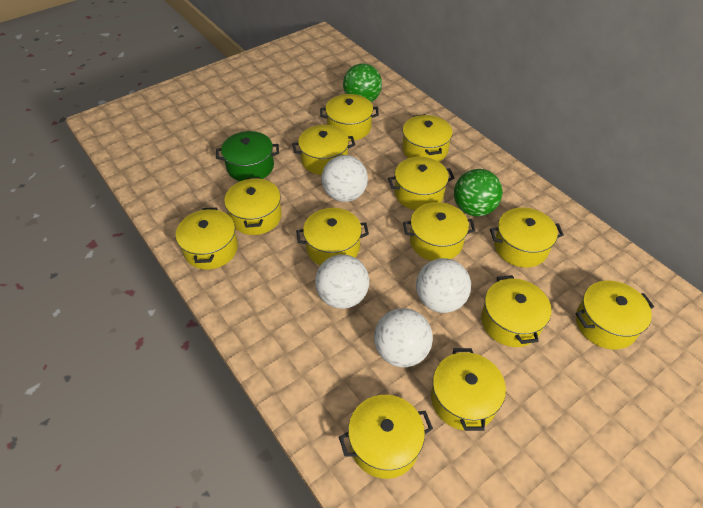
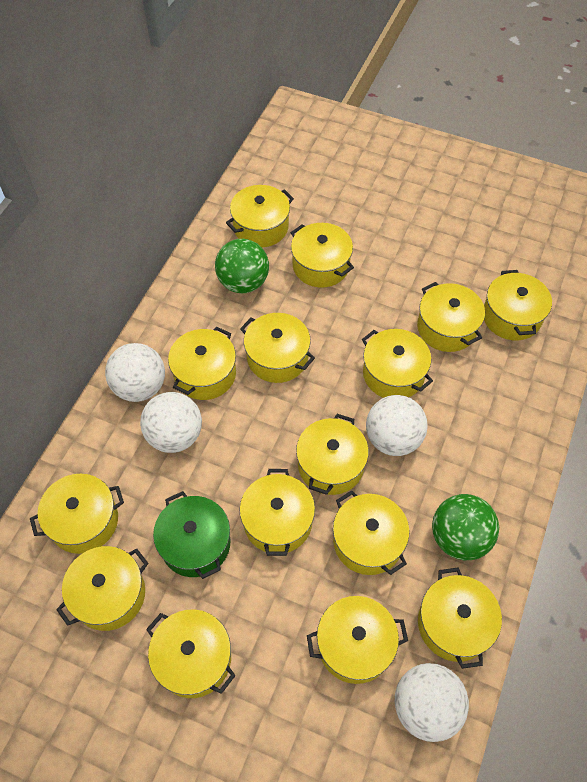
yellow pot: [176,208,238,270] [224,177,282,235] [292,125,355,175] [296,208,369,265] [320,94,379,141] [339,395,433,479] [388,157,454,210] [402,114,453,162] [403,202,476,261] [431,348,506,431] [481,275,551,347] [490,208,564,267] [576,281,654,349] = 13 -> [30,474,124,554] [56,546,148,631] [146,610,235,698] [168,327,236,400] [226,185,294,247] [240,313,315,383] [240,469,315,556] [291,223,354,288] [296,414,369,495] [307,596,408,684] [333,490,409,575] [362,329,433,398] [417,282,485,352] [418,567,502,669] [484,270,552,340] = 15

